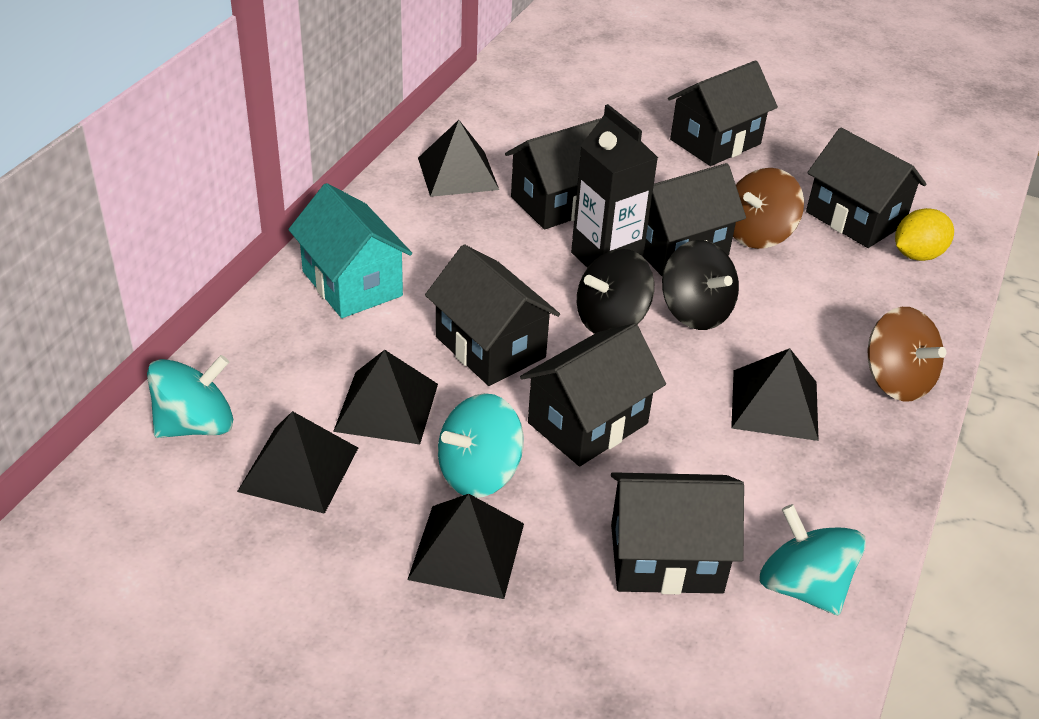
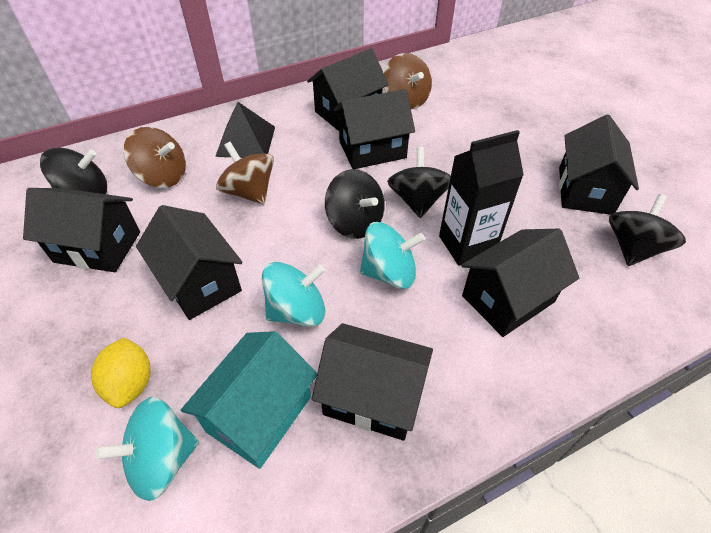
black pyramid: [237,411,358,514] [333,350,438,444] [407,494,524,599] [418,120,499,197] [731,348,819,441] = 5 -> [215,102,275,158] = 1
black spinning top: [577,249,654,334] [662,240,739,330] = 2 -> [40,147,107,194] [325,169,385,239] [387,147,451,218] [609,194,686,266] = 4
brown spinning top: [733,168,804,249] [868,307,946,401] = 2 -> [124,127,186,188] [216,142,274,204] [384,53,432,110] = 3

